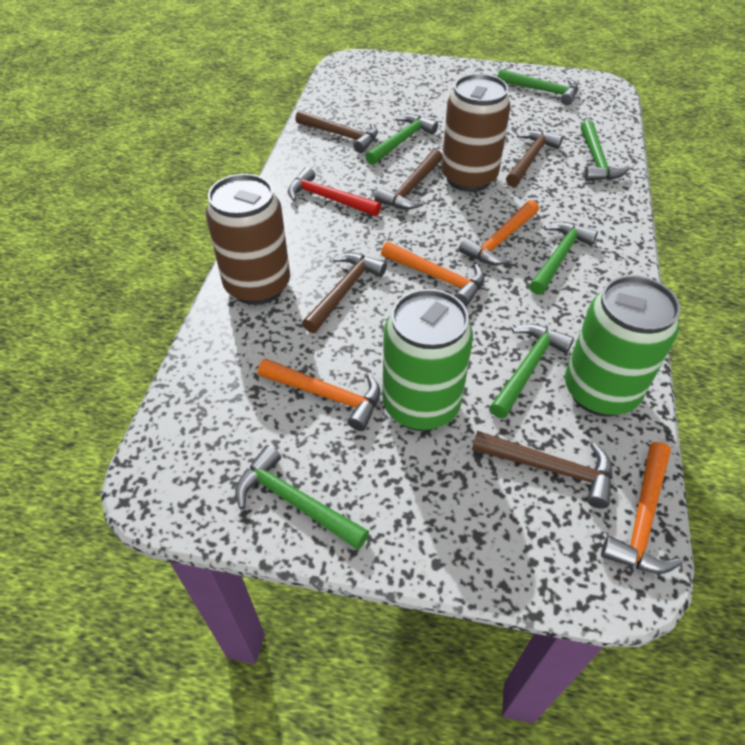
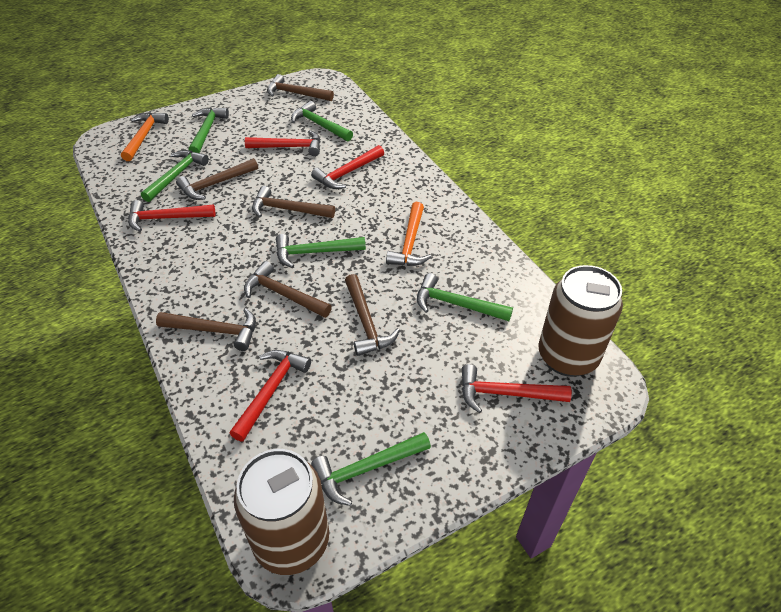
brown hammer: [295,110,378,153] [302,253,387,333] [374,149,442,210] [472,431,613,509] [506,130,563,187] = 5 -> [156,308,256,351] [176,158,258,200] [244,261,332,318] [252,186,335,218] [267,74,334,101] [345,274,400,356] = 6
green can: [382,289,473,431] [565,275,680,417] = 2 -> none = 0
orange hammer: [258,358,380,431] [381,242,485,307] [459,200,539,265] [601,442,683,574] = 4 -> [121,112,169,161] [386,202,431,266] = 2
red hammer: [288,167,381,216] = 1 -> [128,200,216,232] [229,350,311,442] [245,130,321,156] [311,145,384,189] [462,364,572,413] = 5

